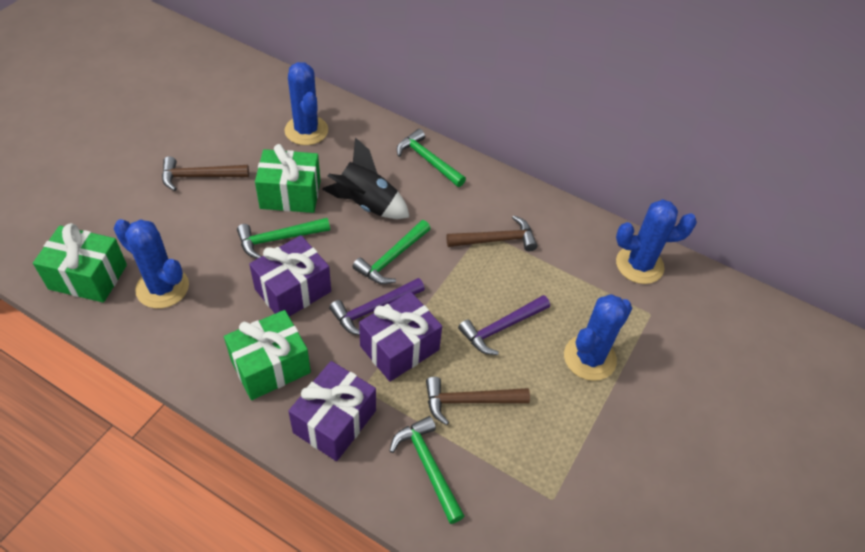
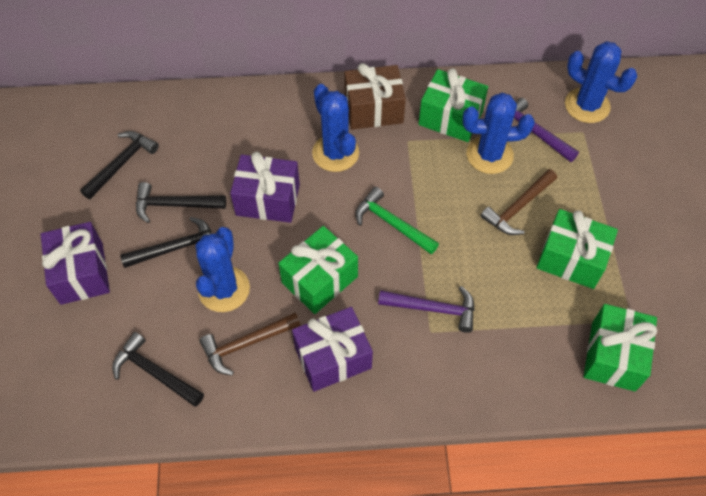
black hammer: none = 0 -> [80,131,159,199] [112,332,204,407] [120,217,212,268] [136,182,226,223] = 4
black rocket: [322,138,409,219] = 1 -> none = 0
brown gift: none = 0 -> [344,63,406,130] = 1
brown hammer: [162,156,249,191] [426,377,530,425] [446,215,537,251] = 3 -> [199,313,301,376] [481,169,557,235] = 2
green gift: [33,223,127,303] [224,310,311,400] [255,144,320,213] = 3 -> [278,226,358,314] [419,68,488,142] [537,209,618,289] [584,304,657,391] = 4
green hammer: [237,218,330,259] [353,220,431,284] [390,416,464,524] [397,129,466,187] = 4 -> [355,187,439,254] = 1

